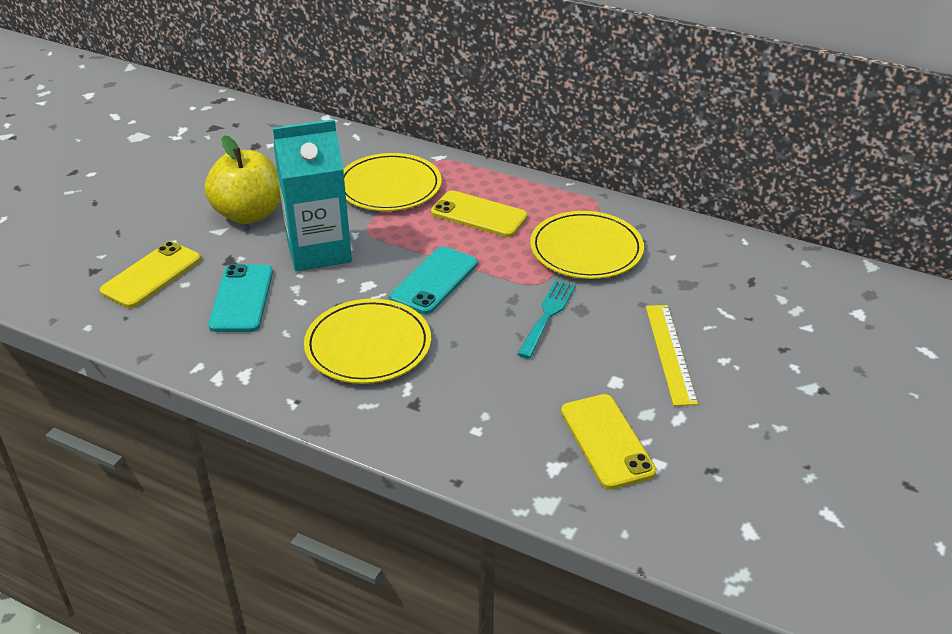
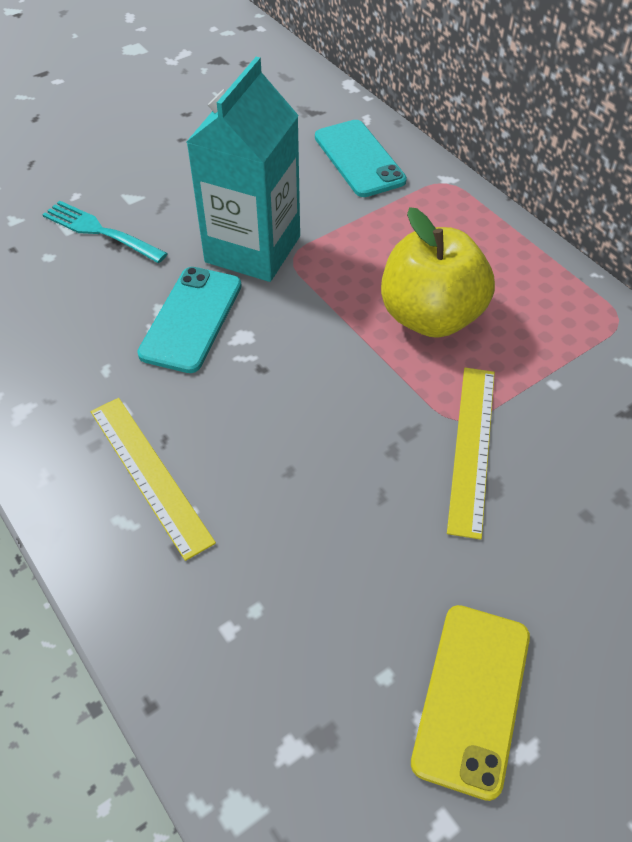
yellow phone: [100,241,201,308] [431,190,528,237] [561,394,656,489] = 3 -> [411,605,530,801] = 1
yellow plate: [304,299,431,384] [343,153,442,211] [530,211,644,279] = 3 -> none = 0
yellow ruler: [646,305,698,406] = 1 -> [91,398,216,561] [447,368,495,540] = 2

